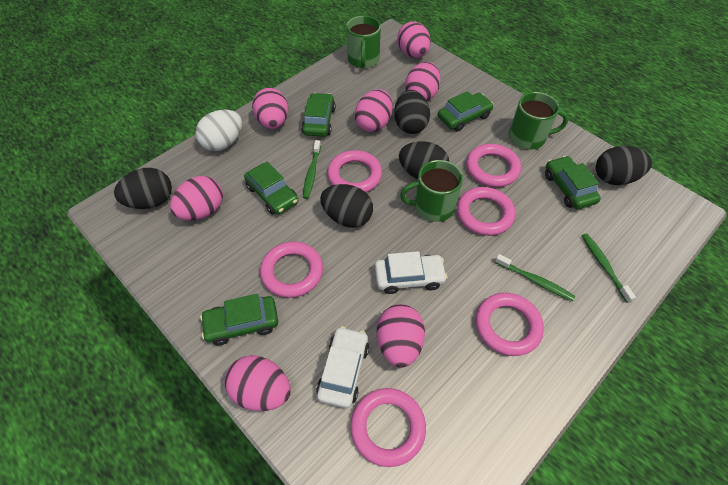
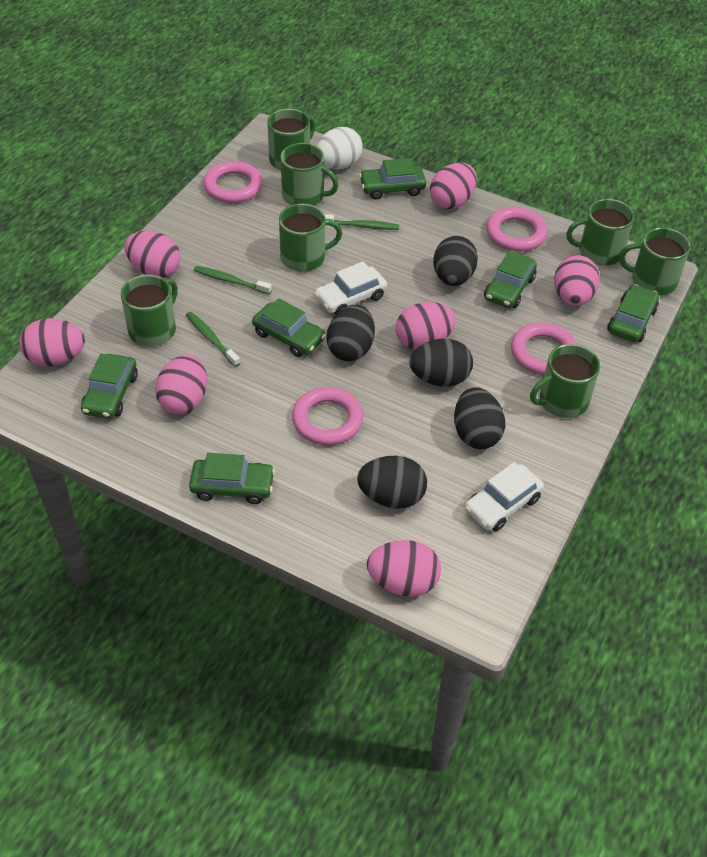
green car: [200,294,278,345] [244,161,298,215] [301,93,336,137] [438,91,494,132] [545,156,601,209] = 5 -> [81,354,138,419] [189,453,275,504] [252,298,326,357] [359,158,426,200] [484,250,537,308] [607,284,659,342] = 6
green mug: [346,16,381,68] [400,160,463,222] [509,92,569,150] = 3 -> [121,275,178,346] [267,109,315,170] [279,204,342,271] [281,143,339,206] [530,344,600,418] [566,199,634,266] [619,228,691,296] = 7
pink ring: [260,241,323,298] [327,150,382,193] [350,388,426,467] [457,187,515,236] [466,144,521,187] [476,293,544,356] = 6 -> [203,161,263,203] [292,387,363,445] [486,207,547,252] [511,323,577,375] = 4

